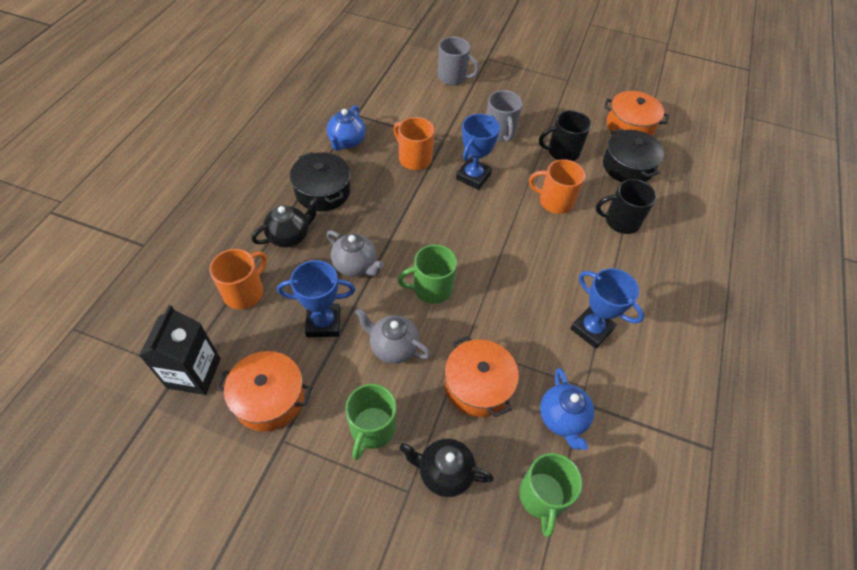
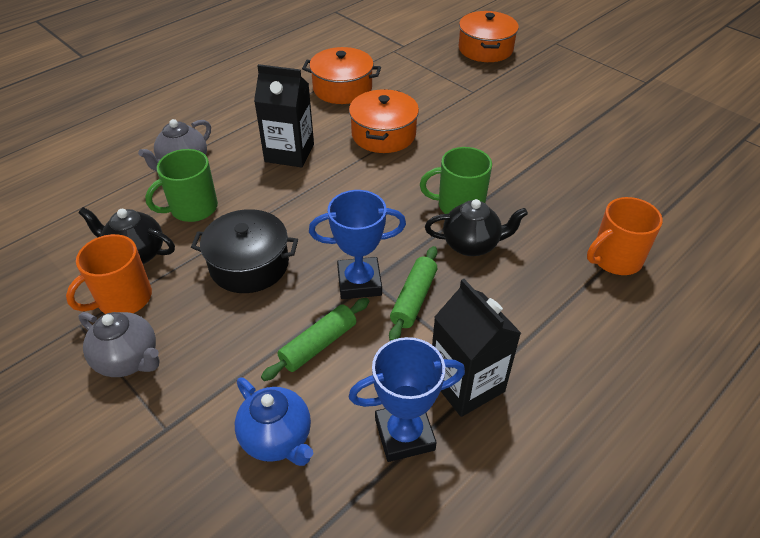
black carton: [139,305,221,395] = 1 -> [254,64,314,167] [432,279,521,417] = 2
black mug: [539,110,591,161] [596,179,656,234] = 2 -> none = 0
black pot: [290,152,350,211] [603,128,664,182] = 2 -> [191,209,298,293] = 1
blue teapot: [327,105,366,151] [540,368,594,450] = 2 -> [235,377,313,466] = 1
blue trophy: [277,260,355,337] [456,114,500,190] [570,268,644,349] = 3 -> [309,190,406,299] [349,337,465,462] = 2
green mug: [345,384,396,460] [397,244,457,304] [519,453,582,537] = 3 -> [145,149,218,222] [420,147,492,214] = 2
green rolling pin: none = 0 -> [261,298,369,381] [389,246,437,341] = 2
grey mug: [438,37,479,86] [486,90,523,142] = 2 -> none = 0
orange mug: [210,249,267,309] [393,117,434,170] [529,159,585,214] = 3 -> [66,234,152,314] [587,197,663,275] = 2

